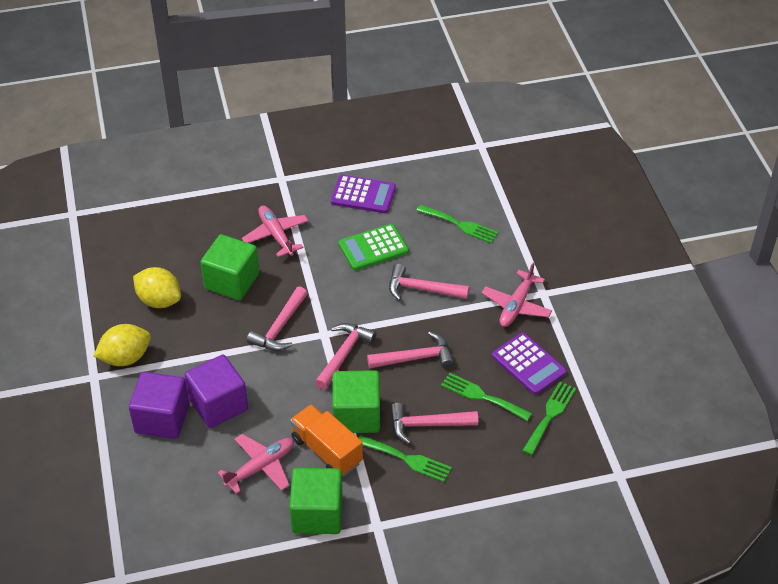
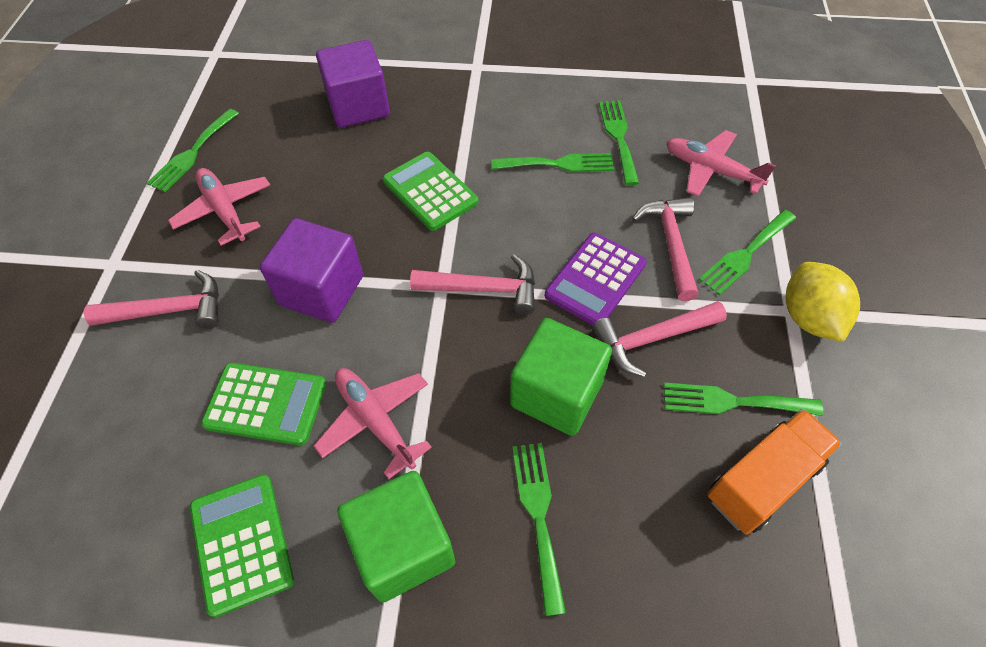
green calculator: [339,224,409,271] = 1 -> [190,474,294,618] [201,363,327,446] [383,152,479,231] = 3
green cube: [200,234,259,300] [289,468,343,534] [332,370,380,433] = 3 -> [337,471,455,603] [510,318,612,436] = 2
green fork: [359,435,452,482] [416,205,498,243] [441,373,532,421] [522,382,576,455] = 4 -> [147,109,239,192] [491,153,614,172] [512,443,566,616] [599,100,639,185] [664,383,823,416] [699,210,796,295] = 6
pink hammer: [247,286,308,351] [315,323,377,390] [367,331,454,369] [389,264,469,301] [390,403,478,444] = 5 -> [84,270,219,329] [410,254,535,315] [592,301,727,377] [632,197,699,301] = 4
purple calculator: [331,175,396,213] [492,333,567,395] = 2 -> [545,233,647,325] = 1
yellow lemon: [94,324,151,366] [133,267,181,308] = 2 -> [786,262,860,342] = 1

